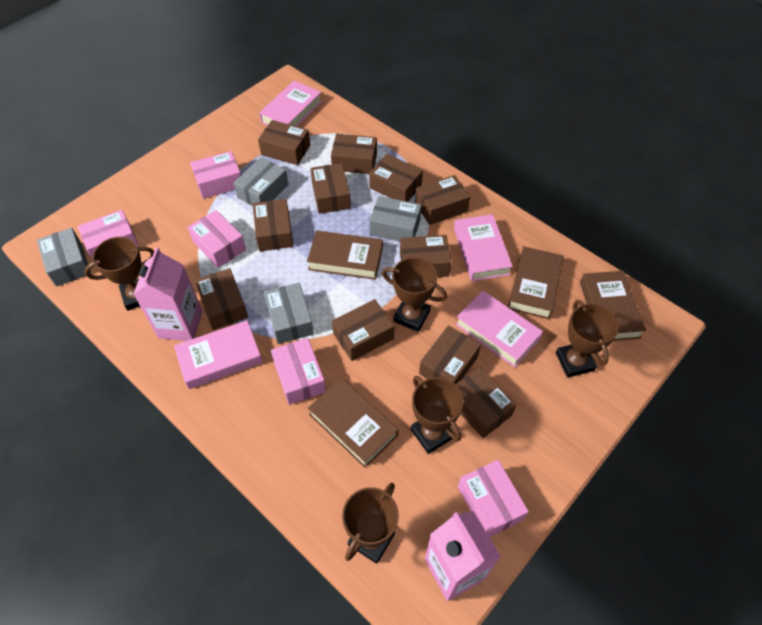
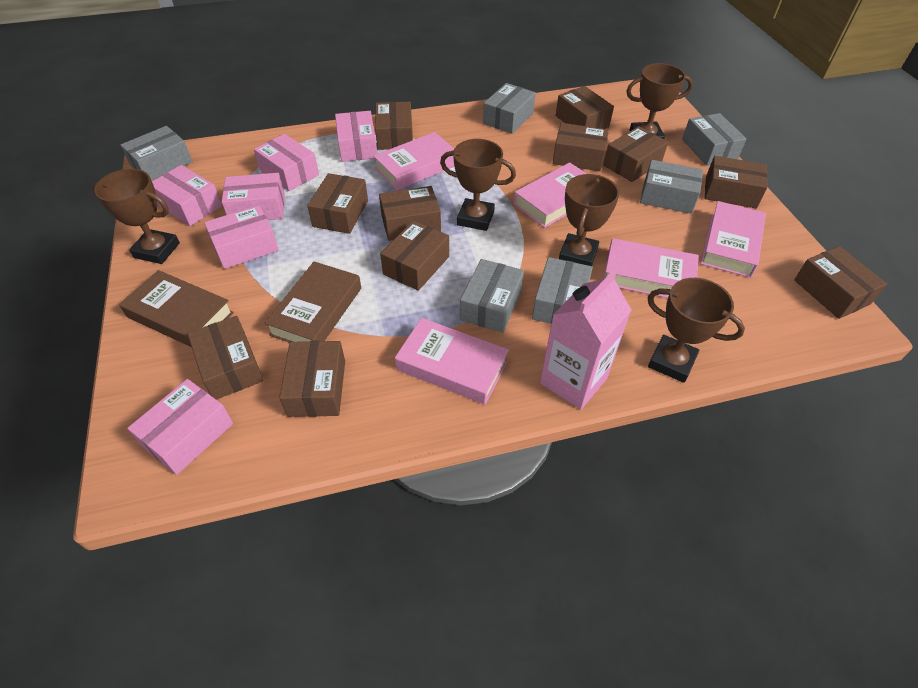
brown book: [307,230,383,280] [308,378,399,468] [508,246,564,319] [580,271,646,341] = 4 -> [119,270,234,347] [265,261,361,343] = 2
grey box: [37,228,91,287] [234,157,289,206] [264,283,314,344] [369,196,421,241] = 4 -> [121,126,193,181] [460,259,524,333] [483,83,536,134] [532,257,593,324] [640,160,703,214] [682,113,747,166] = 6
pink book: [174,320,263,389] [259,81,322,126] [454,214,513,281] [455,291,543,367] = 4 -> [373,132,454,190] [395,318,509,404] [513,162,587,228] [603,238,699,298] [700,201,766,278] = 5
pink box: [78,210,139,260] [187,210,246,268] [190,151,241,199] [271,338,326,405] [458,460,529,537] = 5 -> [127,379,233,475] [152,165,222,226] [204,205,279,269] [222,173,285,220] [254,134,319,191] [335,111,377,162] = 6
pink carton: [133,247,203,341] [425,511,501,601] = 2 -> [540,270,632,410] = 1

